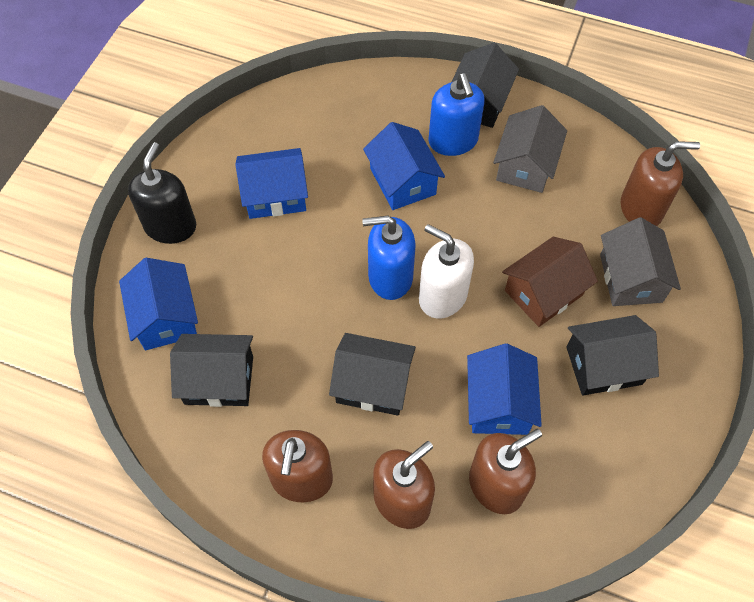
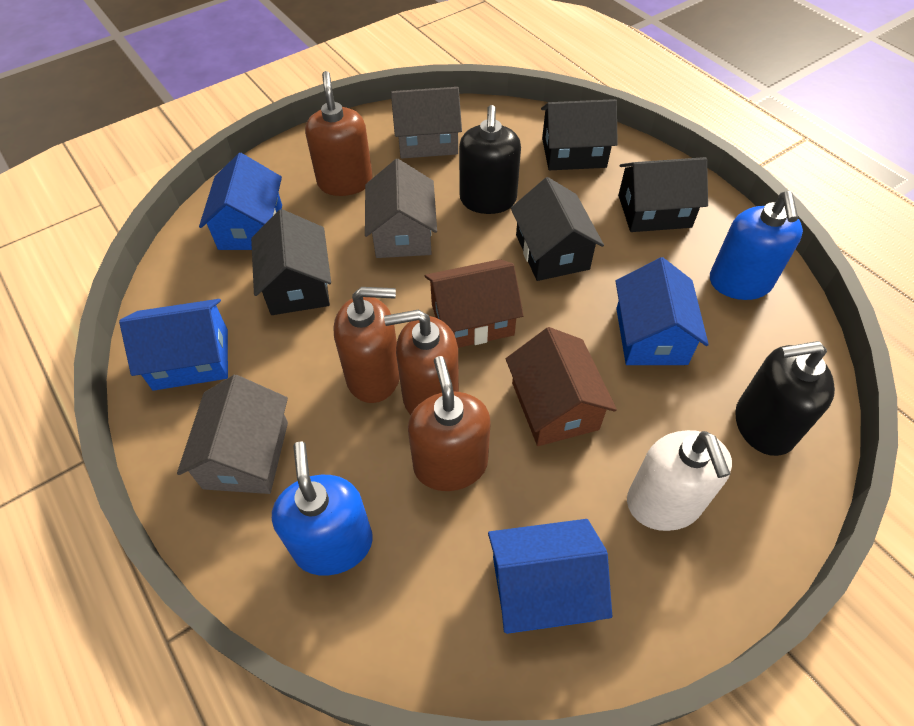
black soap dispenser: [128,142,196,244] = 1 -> [459,105,521,214] [735,341,835,456] = 2
brown house: [502,237,598,327] = 1 -> [425,259,524,348] [506,327,617,446] = 2
grey house: [493,105,567,193] [600,217,681,306] = 2 -> [177,375,288,494] [365,159,437,258] [391,87,462,159] = 3

